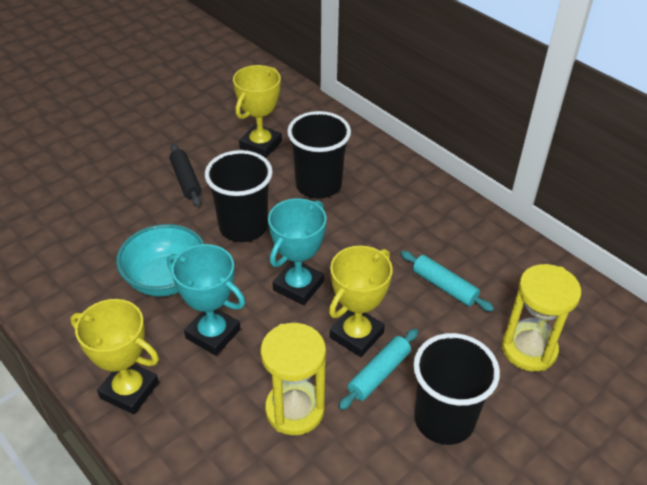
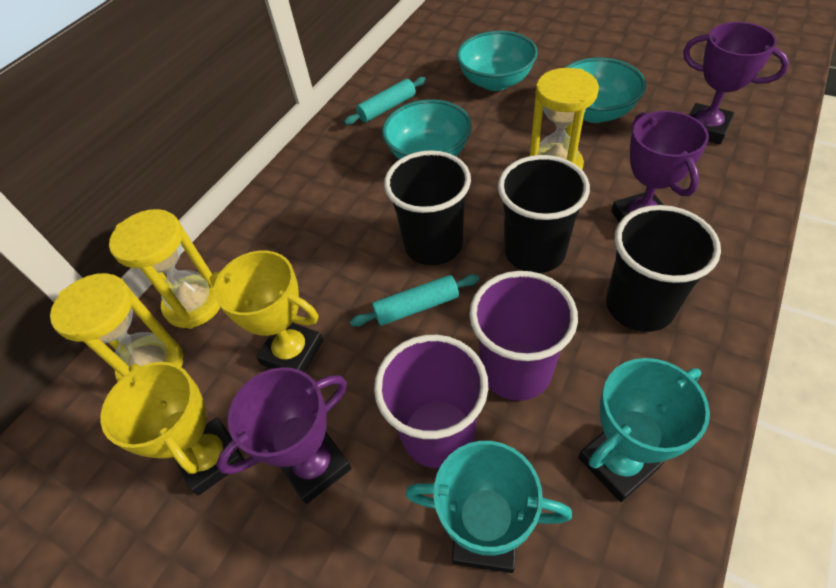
black rolling pin: [169,144,202,207] = 1 -> none = 0
purple cup: none = 0 -> [374,335,488,468] [469,271,578,401] = 2
purple trophy: none = 0 -> [216,367,351,504] [611,111,709,222] [683,22,789,144] = 3
turquoise bowl: [116,224,205,297] = 1 -> [382,99,472,160] [457,31,538,91] [565,58,646,123] = 3
yellow hourglass: [261,323,326,435] [501,264,581,371] = 2 -> [50,273,183,382] [109,209,220,329] [530,68,599,170] = 3
yellow trophy: [70,299,159,414] [233,65,282,158] [329,246,393,357] = 3 -> [101,362,245,495] [210,251,323,373] = 2

